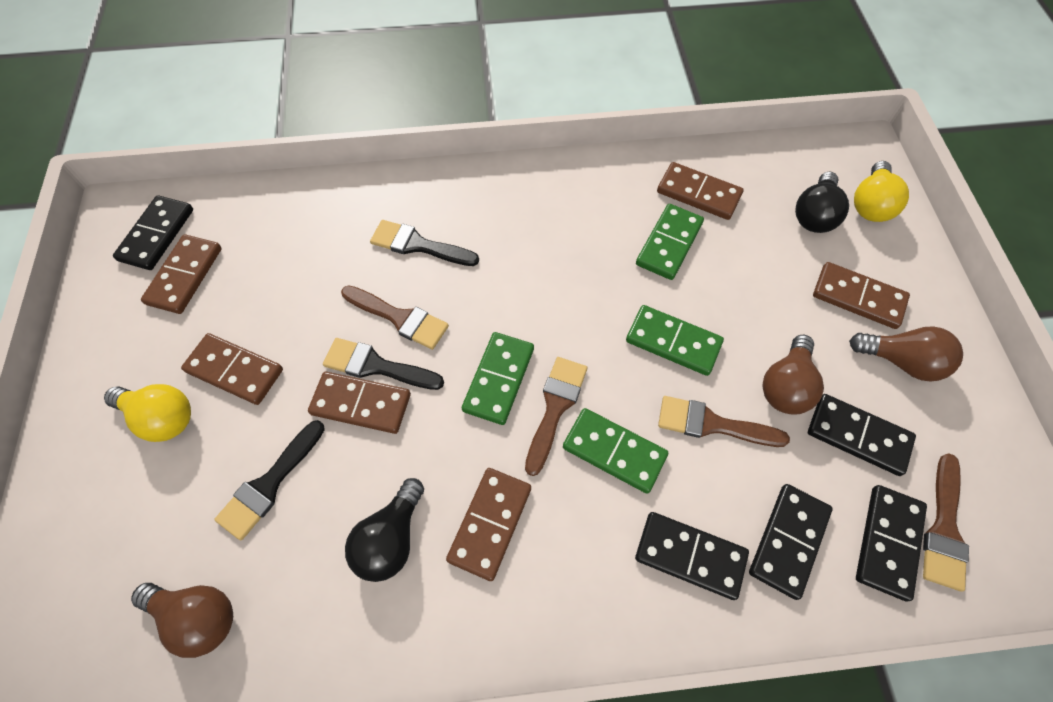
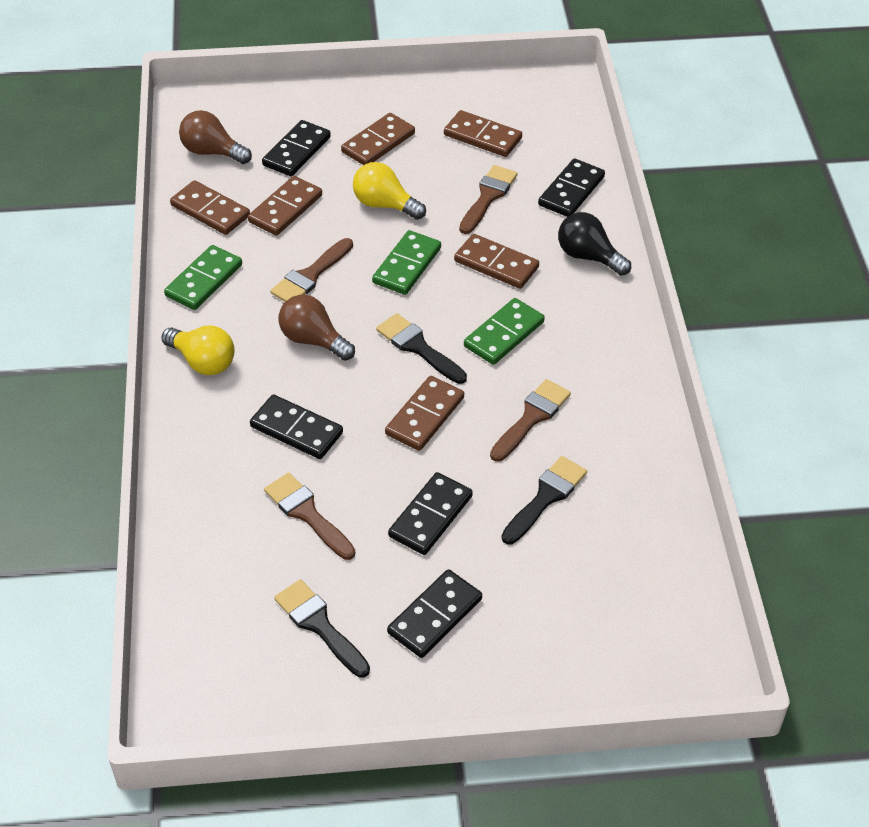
black light bulb: [345,478,424,582] [795,172,849,233] = 2 -> [558,212,631,276] = 1
brown light bulb: [131,583,233,658] [762,335,824,415] [849,326,963,382] = 3 -> [179,110,252,164] [279,295,355,361] = 2
green domino: [462,332,534,425] [563,408,668,494] [626,305,724,376] [636,204,704,280] = 4 -> [164,245,242,310] [372,230,441,295] [464,298,545,365] = 3

